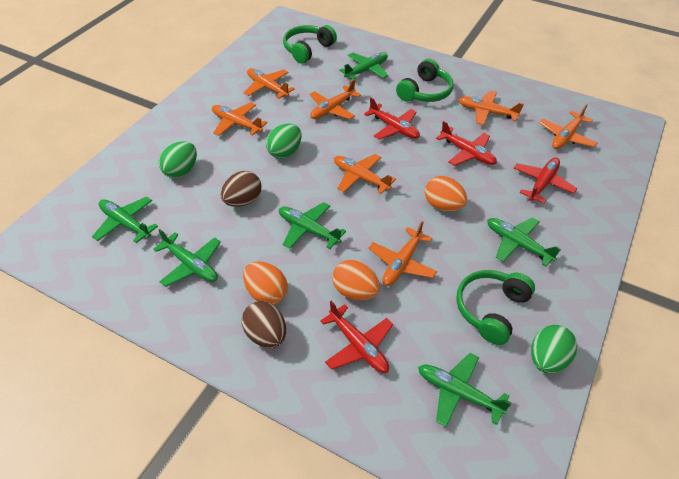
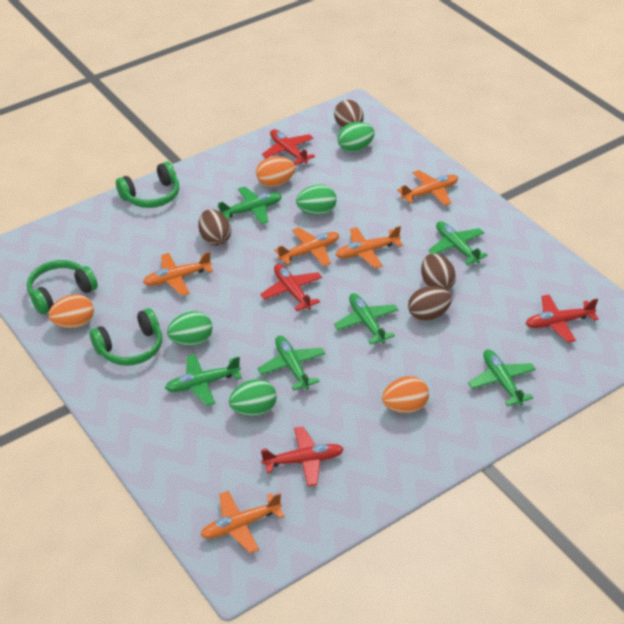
brown egg: [221,171,261,207] [242,301,286,348] = 2 -> [198,209,231,246] [334,100,364,128] [408,286,452,321] [421,253,456,291] = 4
green egg: [159,141,197,178] [266,124,302,159] [531,325,577,373] = 3 -> [167,311,213,346] [229,379,277,416] [296,184,337,215] [338,122,375,152] = 4
orange plane: [212,102,267,136] [244,68,295,99] [310,79,361,119] [334,154,396,194] [369,221,437,286] [459,91,524,125] [539,104,597,149] = 7 -> [143,252,213,296] [200,491,285,553] [275,227,339,266] [336,226,403,268] [397,170,458,206] = 5

